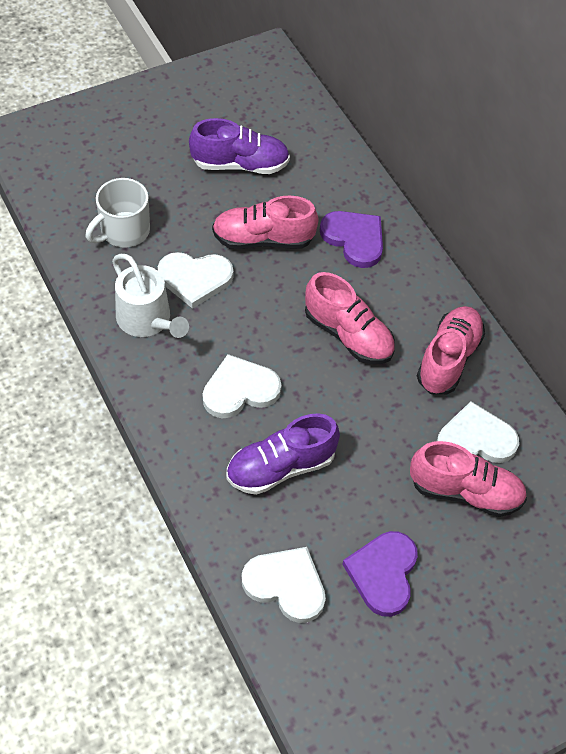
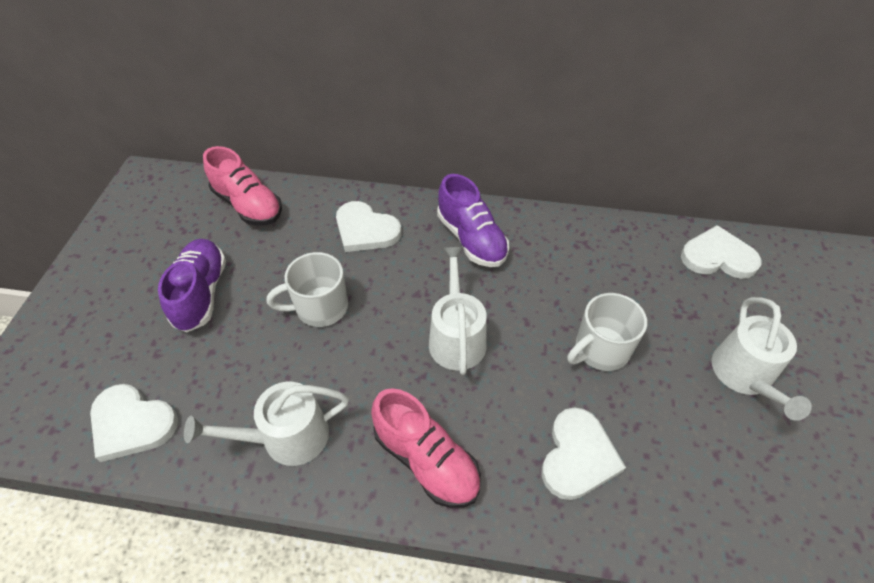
pink shoe: [212,196,318,249] [305,272,395,364] [410,441,527,517] [417,306,485,394] = 4 -> [203,146,282,226] [371,388,481,508] = 2
purple heart: [320,211,383,268] [342,531,418,617] = 2 -> none = 0
white mug: [85,178,150,248] = 1 -> [266,252,348,327] [567,293,647,371] = 2
white watering can: [112,254,189,338] = 1 -> [184,382,349,466] [429,247,487,375] [712,297,812,421] = 3

